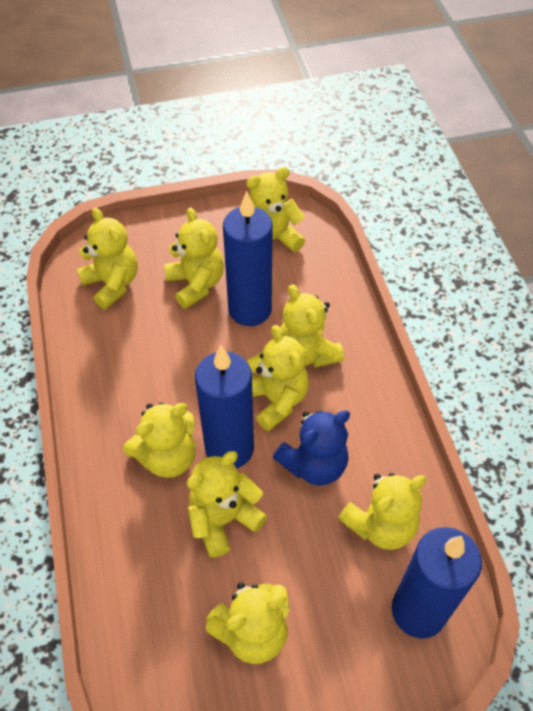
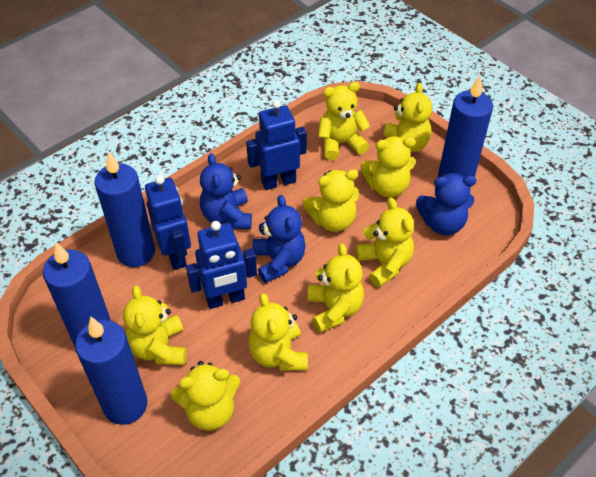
blue candle: [195,345,254,468] [223,191,273,326] [392,527,482,639] = 3 -> [43,242,111,346] [75,317,147,425] [94,151,155,267] [438,76,493,178] = 4
blue robot: none = 0 -> [145,175,191,270] [186,221,257,309] [246,100,307,190] = 3
blue teddy bear: [273,410,350,486] = 1 -> [200,153,252,229] [252,195,306,283] [416,173,477,235] = 3

